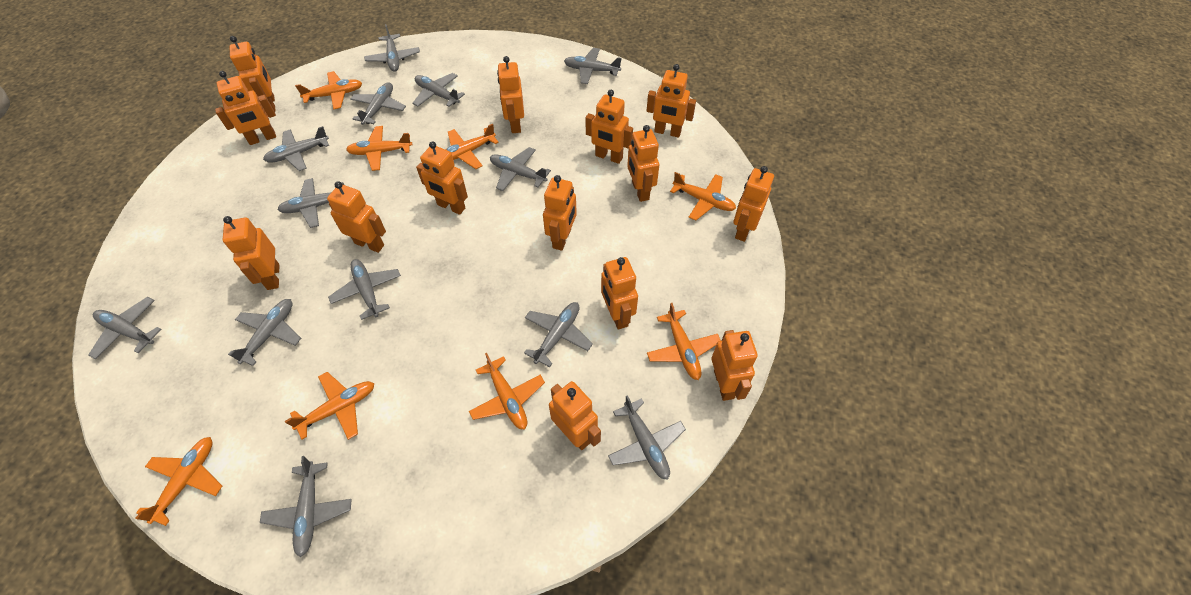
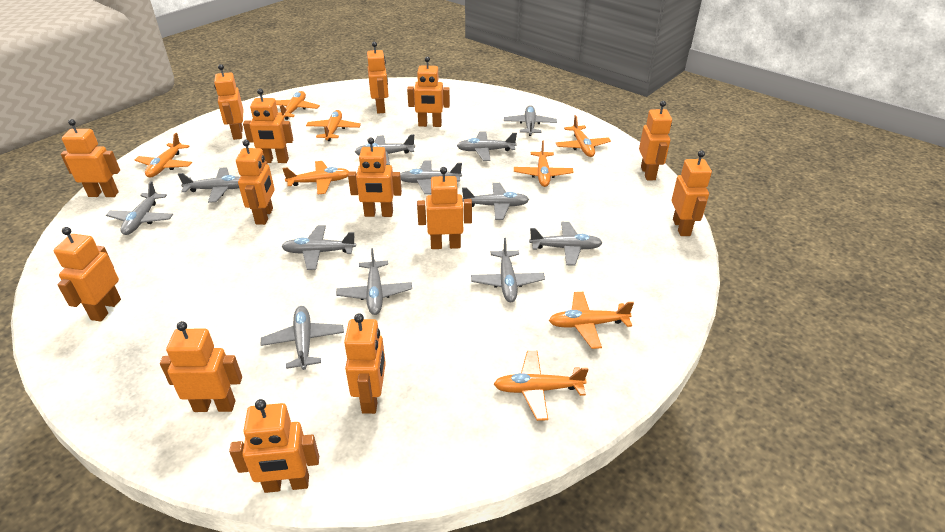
grey plane: [88,297,162,359] [228,299,301,366] [260,456,352,557] [263,126,329,171] [277,178,344,228] [328,259,401,320] [350,82,406,125] [364,24,420,72] [413,73,465,107] [490,147,551,191] [524,302,593,367] [564,48,622,84] [608,395,686,480] = 13 -> [106,181,173,235] [178,167,240,203] [261,306,344,370] [281,225,356,270] [336,248,412,315] [355,134,415,165] [400,160,462,194] [457,131,517,161] [462,183,529,220] [471,238,545,302] [504,105,557,136] [529,222,603,266] = 12

